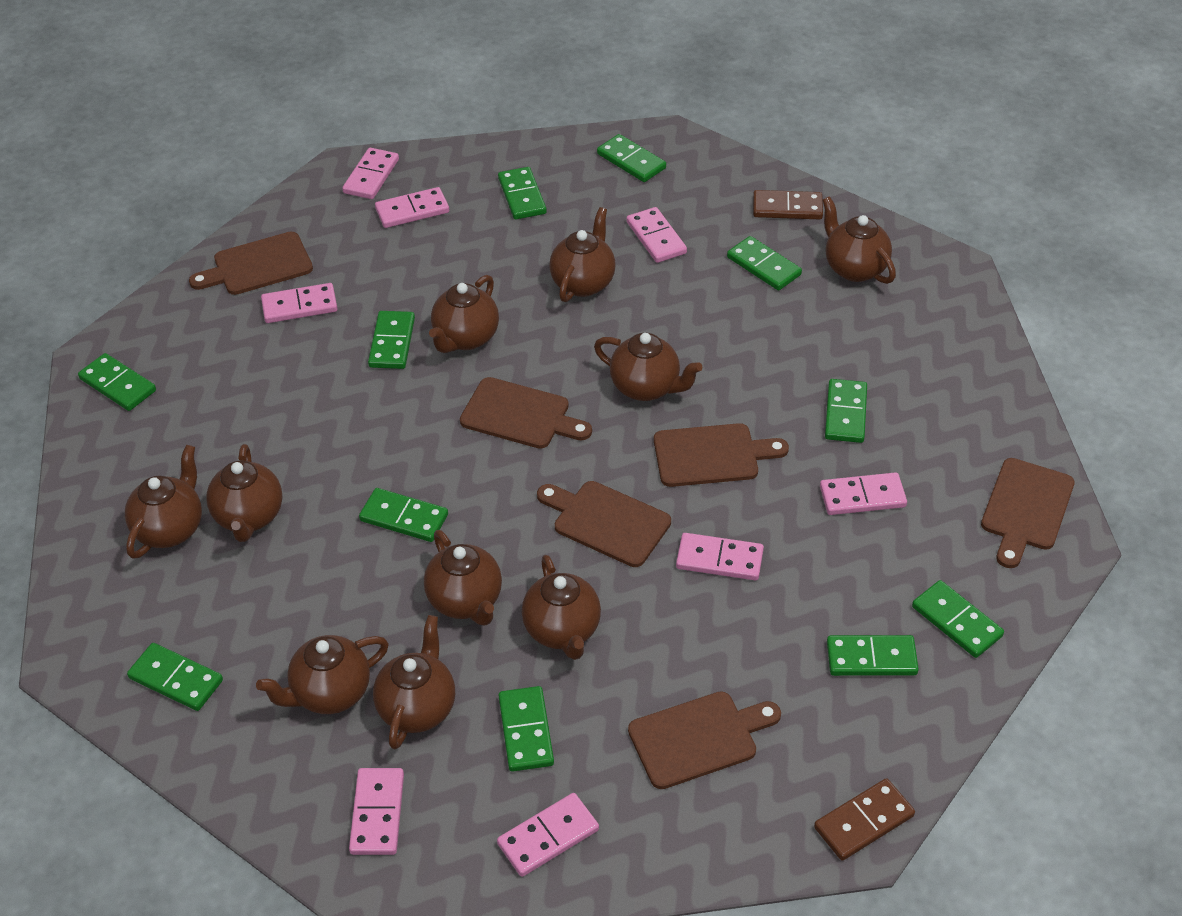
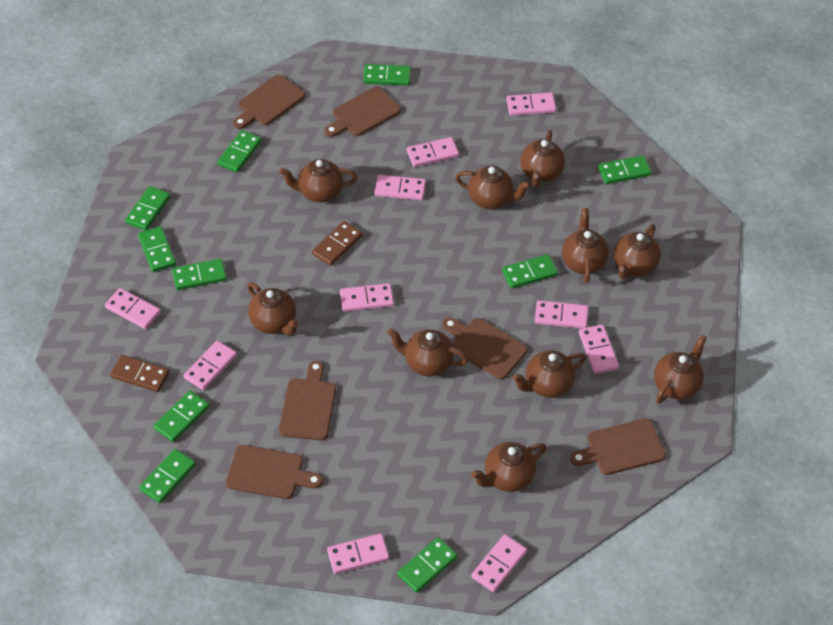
green domino: [78,353,156,411] [127,643,223,711] [359,488,448,542] [368,311,415,369] [498,167,547,219] [499,686,554,772] [597,134,666,182] [727,236,802,291] [825,379,867,443] [827,635,919,676] [912,580,1004,658] = 11 -> [125,186,170,231] [138,226,176,272] [139,449,196,503] [154,391,210,442] [172,259,227,290] [217,130,262,173] [363,64,411,86] [397,537,457,593] [502,254,558,289] [598,155,651,184] = 10
pink domino: [261,283,338,323] [342,148,399,199] [349,768,404,855] [375,187,449,228] [497,793,599,877] [627,207,687,263] [676,533,764,580] [820,472,907,515] = 8 -> [105,288,161,329] [184,340,237,390] [327,533,389,574] [340,283,394,312] [375,175,426,200] [407,137,459,167] [471,534,527,592] [507,92,556,116] [535,300,589,329] [579,325,619,374] = 10

